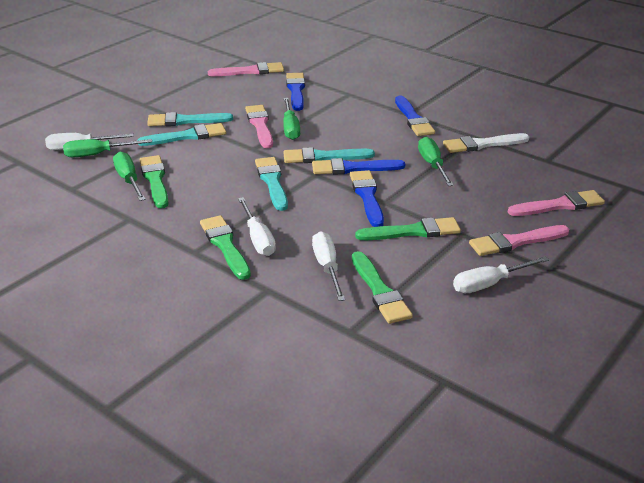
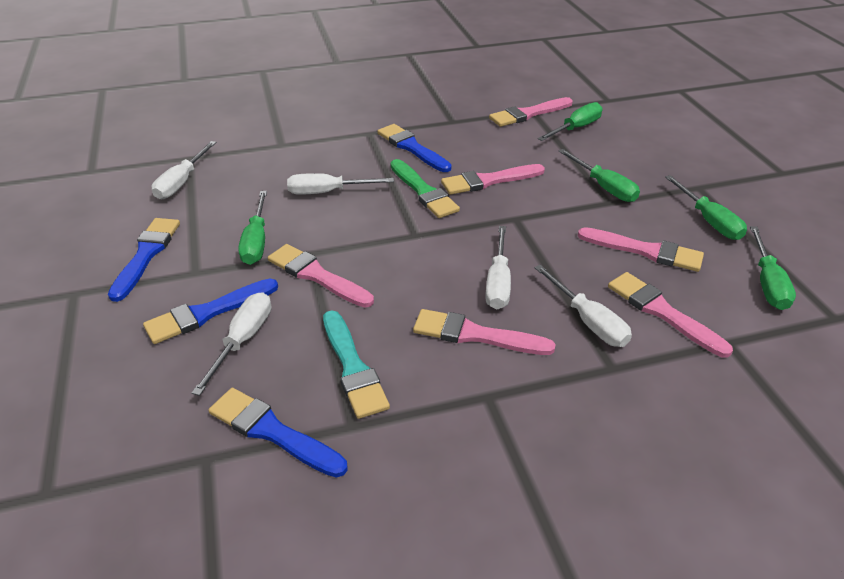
green brush: [140,155,169,208] [200,215,251,280] [352,251,413,324] [355,217,461,240] = 4 -> [391,159,460,218] = 1
green screwdriver: [63,139,152,158] [113,152,146,201] [283,98,300,140] [418,137,454,186] = 4 -> [238,191,267,265] [537,102,602,141] [558,149,640,202] [665,175,747,240] [750,226,796,310] = 5
pink brush: [208,62,284,76] [245,105,273,148] [469,225,569,256] [508,190,605,216] = 4 -> [268,244,374,307] [413,309,556,355] [441,164,545,195] [489,97,573,127] [578,227,704,272] [608,272,733,358] = 6
turquoise brush: [137,123,226,146] [147,112,233,126] [255,157,288,211] [283,147,375,163] = 4 -> [323,310,390,419] = 1
white brush: [443,133,529,153] = 1 -> none = 0
white screwdriver: [45,133,134,150] [238,197,276,256] [312,231,345,301] [453,256,549,293] = 4 -> [151,141,216,199] [192,292,271,396] [287,173,394,195] [485,226,511,310] [534,265,632,347] = 5

